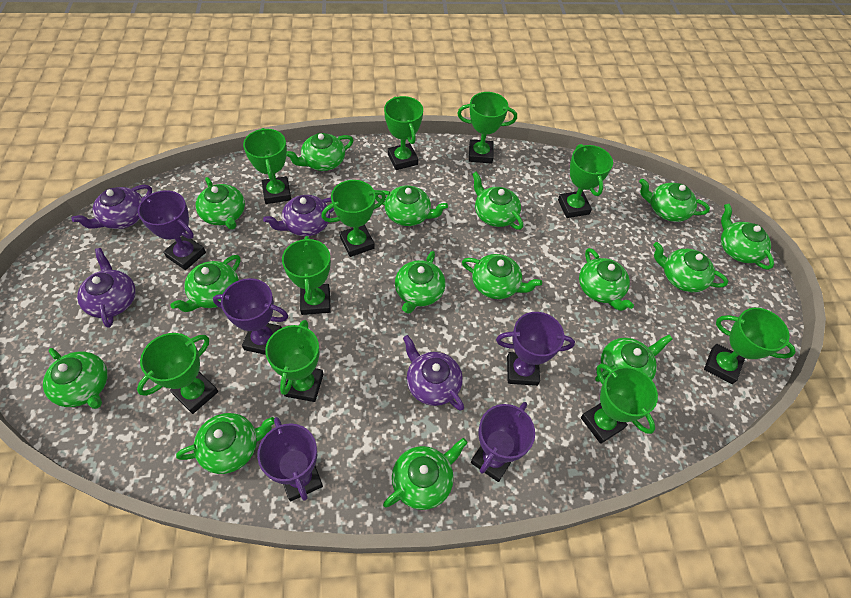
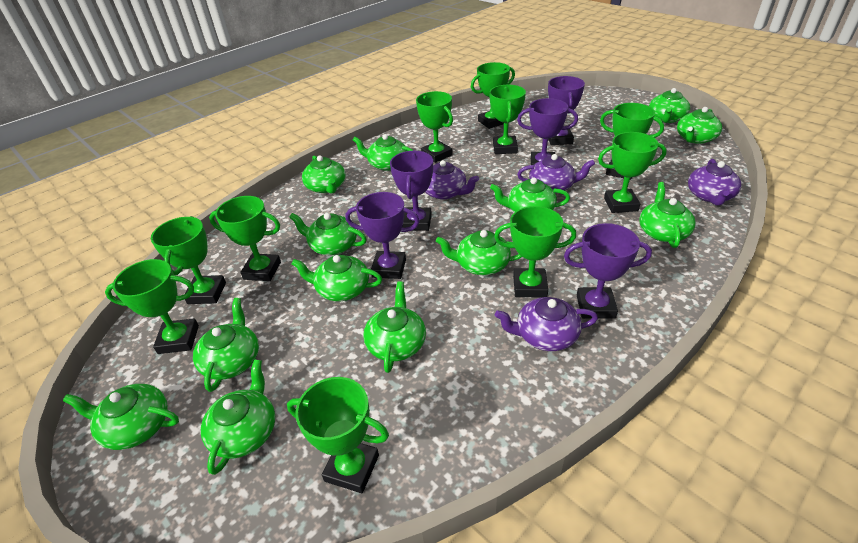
green teapot: [43,348,108,409] [170,255,241,312] [176,413,274,474] [196,177,245,230] [286,133,353,171] [375,186,448,226] [383,438,468,510] [395,251,445,314] [462,254,542,299] [472,172,523,230] [579,248,634,311] [595,335,673,382] [639,179,710,222] [653,242,728,292] [721,204,774,270] = 15 -> [63,384,179,450] [193,298,259,392] [201,360,275,475] [289,213,367,255] [291,255,382,301] [302,155,345,194] [353,134,414,171] [363,281,426,373] [436,230,522,275] [490,177,570,212] [639,182,696,248] [649,88,690,123] [677,107,722,144] = 13

